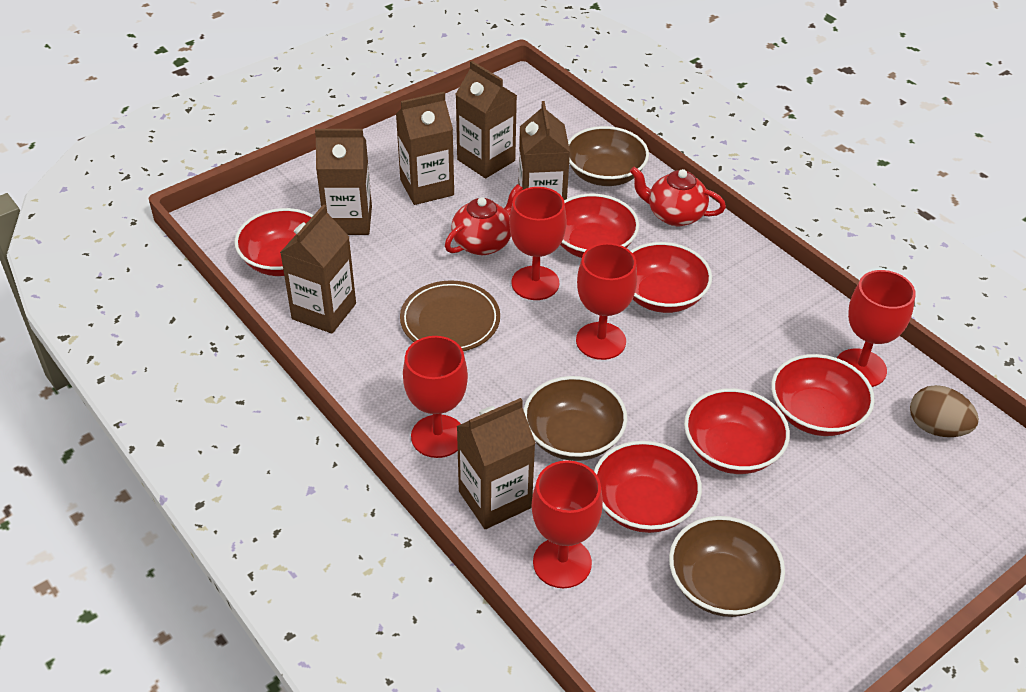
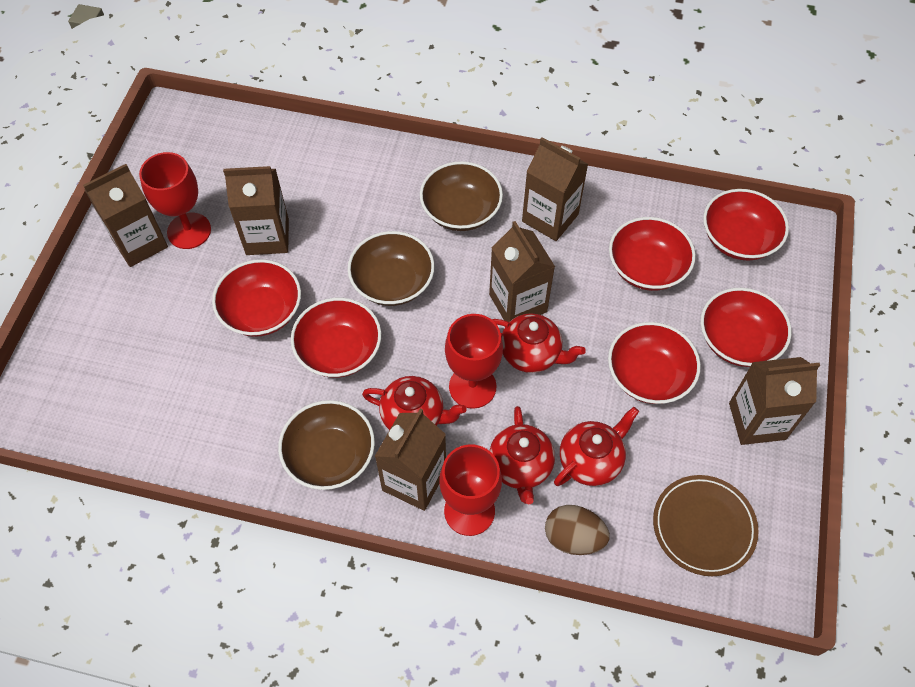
red goblet: [403,336,468,458] [509,187,567,300] [532,460,603,588] [576,243,637,360] [837,270,915,387] = 5 -> [139,152,211,249] [439,444,502,536] [445,314,503,409] = 3
red teapot: [445,184,523,255] [630,167,726,226] = 2 -> [362,376,467,430] [489,406,555,504] [492,313,586,373] [554,407,639,486] = 4

